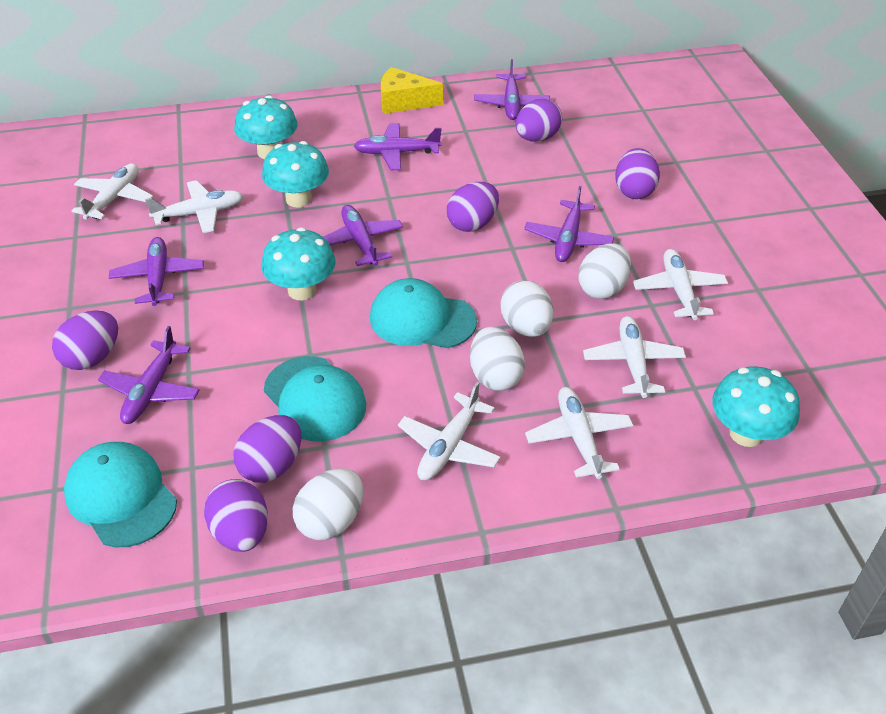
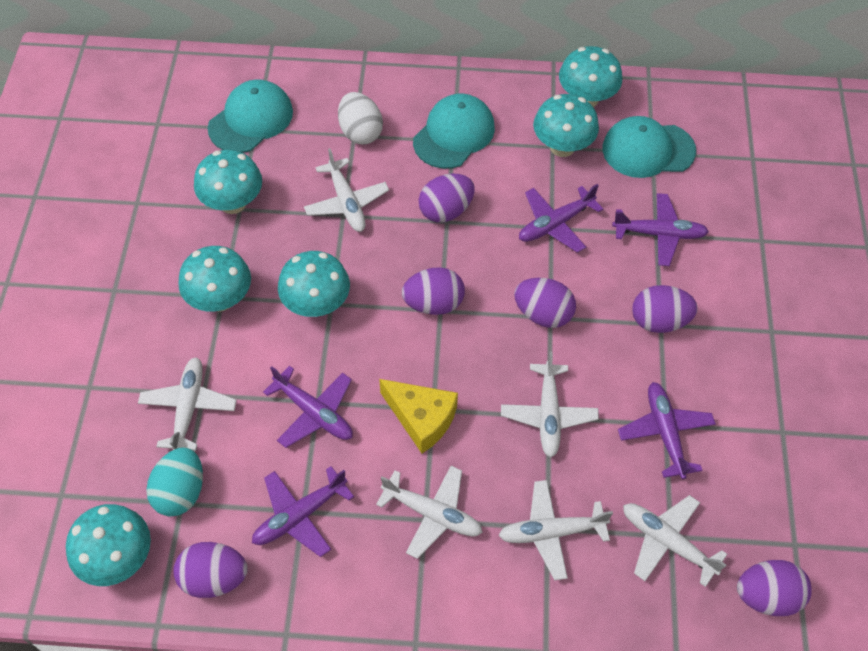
purple plane: [98,326,200,424] [109,237,204,306] [323,205,403,266] [354,123,442,170] [474,59,550,120] [524,186,614,262] = 6 -> [252,466,354,557] [263,365,353,448] [519,184,603,253] [612,193,709,266] [618,382,716,479] = 5
turquoise egg: none = 0 -> [146,447,203,517] = 1
turquoise mushroom: [234,95,298,159] [261,227,336,301] [262,141,329,207] [712,366,800,447] = 4 -> [66,504,151,586] [178,246,251,312] [194,150,262,214] [278,251,350,317] [533,94,599,157] [559,46,622,107] = 6
white egg: [293,469,363,540] [470,327,525,391] [500,280,553,337] [578,243,631,299] = 4 -> [338,92,383,145] = 1

